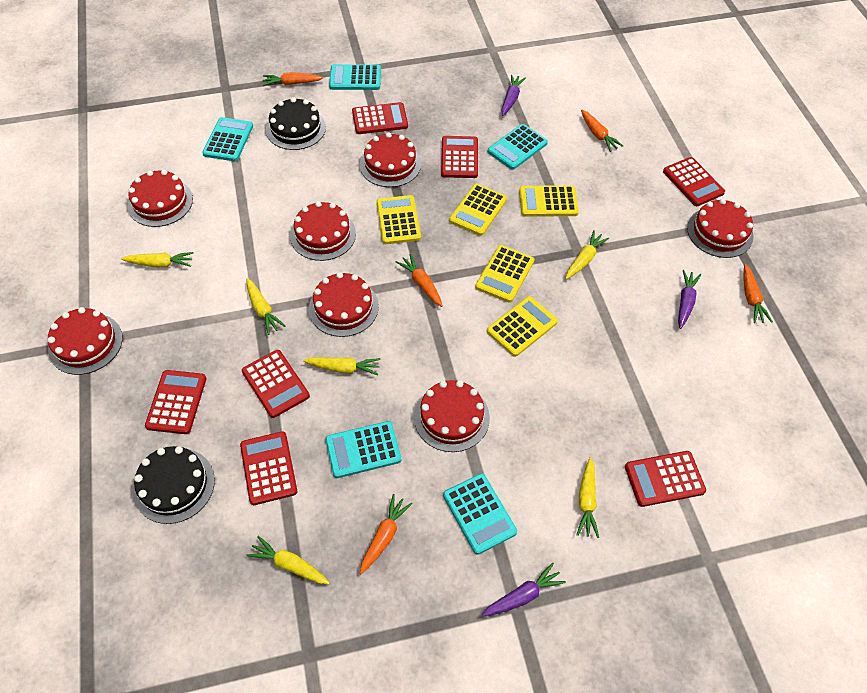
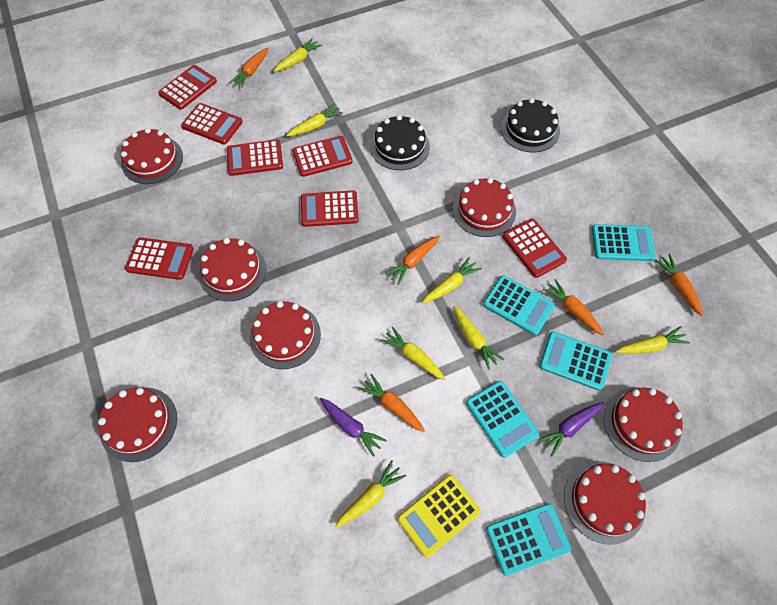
purple carrot: [482,563,566,616] [501,74,526,116] [678,270,701,329] = 3 -> [320,398,387,457] [538,402,604,457] = 2
yellow calculator: [377,195,421,244] [449,184,507,236] [475,245,534,303] [487,296,558,357] [519,185,579,217] = 5 -> [398,474,481,558] = 1
yellow carrot: [121,252,193,268] [246,278,286,335] [246,536,330,584] [303,357,381,376] [565,230,609,279] [576,457,599,538] = 6 -> [274,38,322,72] [286,104,343,136] [335,460,406,528] [380,327,446,380] [422,257,482,304] [453,306,504,370] [615,326,690,354] = 7

